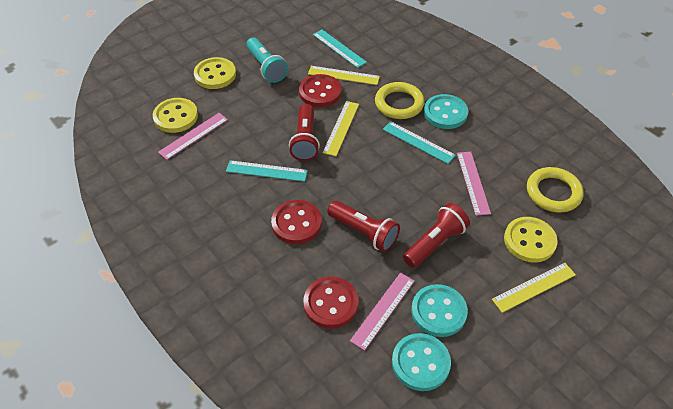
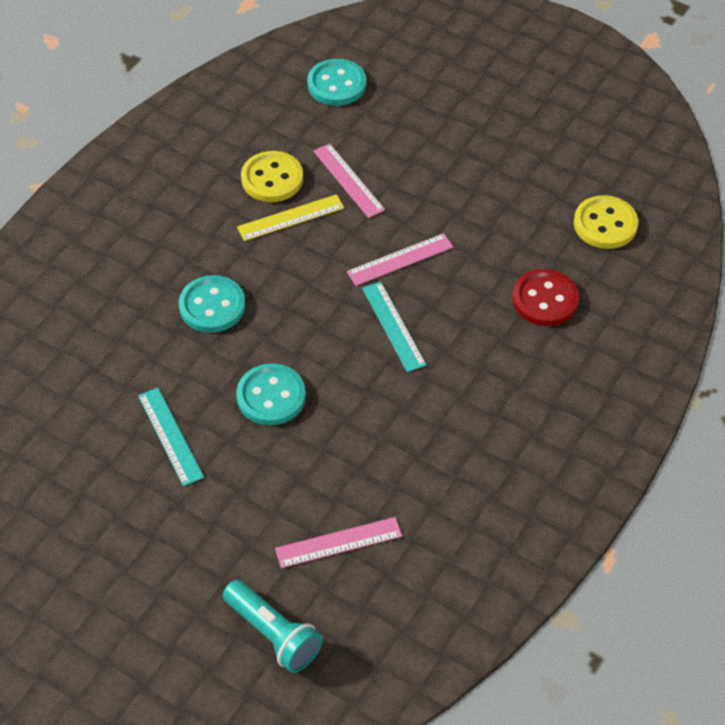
red button: [271,200,322,244] [299,74,342,107] [303,277,358,328] = 3 -> [512,269,579,326] = 1
red flashlight: [289,104,320,161] [327,201,400,252] [403,203,470,268] = 3 -> none = 0
turquoise ruler: [226,160,308,182] [313,30,367,68] [383,121,456,164] = 3 -> [138,388,204,486] [362,282,427,372] = 2
yellow button: [153,98,198,133] [194,57,236,89] [504,217,558,263] = 3 -> [241,151,303,202] [574,195,638,249] = 2
yellow ring: [375,82,425,119] [527,167,584,212] = 2 -> none = 0
yellow ruler: [308,66,380,85] [323,101,359,156] [492,263,576,313] = 3 -> [237,194,344,241] = 1

